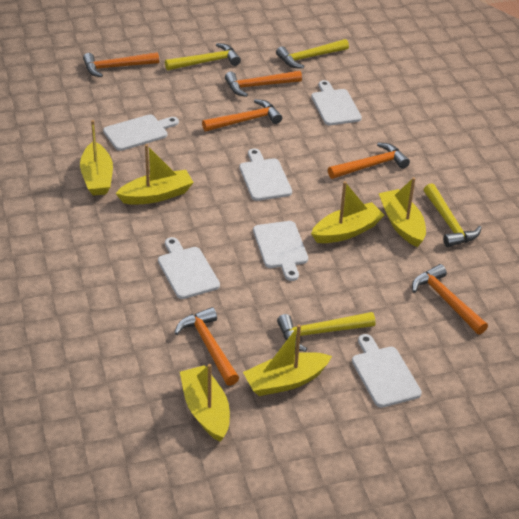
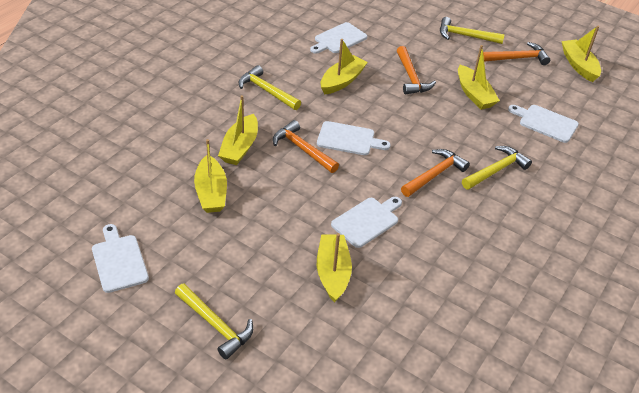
orange hammer: [83,52,159,77] [174,307,239,386] [202,99,282,131] [225,71,302,97] [328,143,410,179] [412,264,488,335] = 6 -> [273,120,339,173] [397,46,436,94] [401,149,470,197] [483,42,550,65] = 4
white cutting board: [103,114,179,151] [158,237,220,299] [239,148,292,201] [253,221,308,281] [311,80,362,125] [352,334,422,408] = 6 -> [92,224,149,293] [310,22,367,54] [317,121,391,155] [331,197,402,248] [508,105,579,143] = 5

